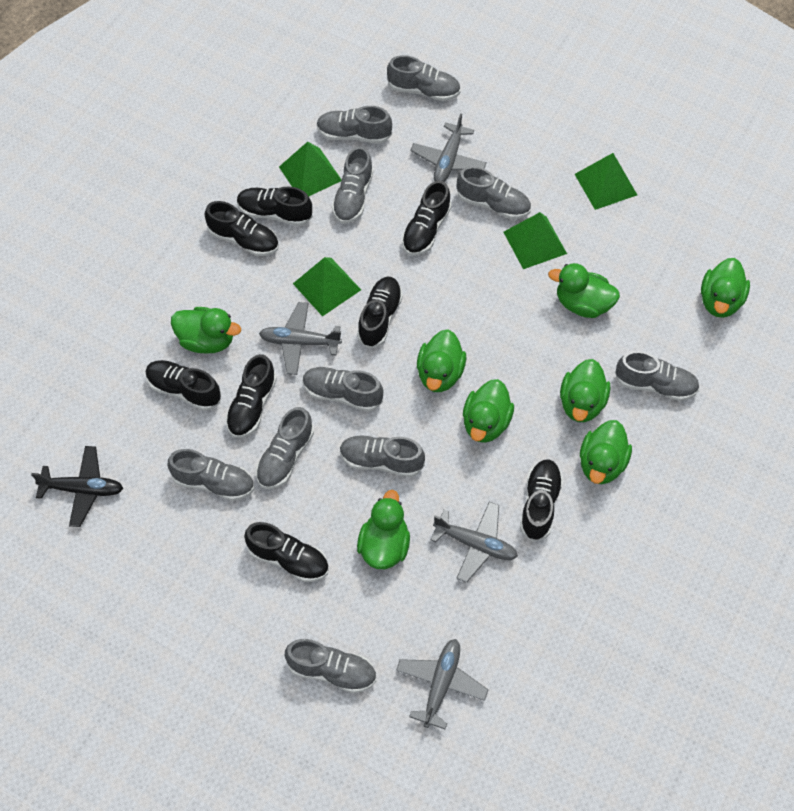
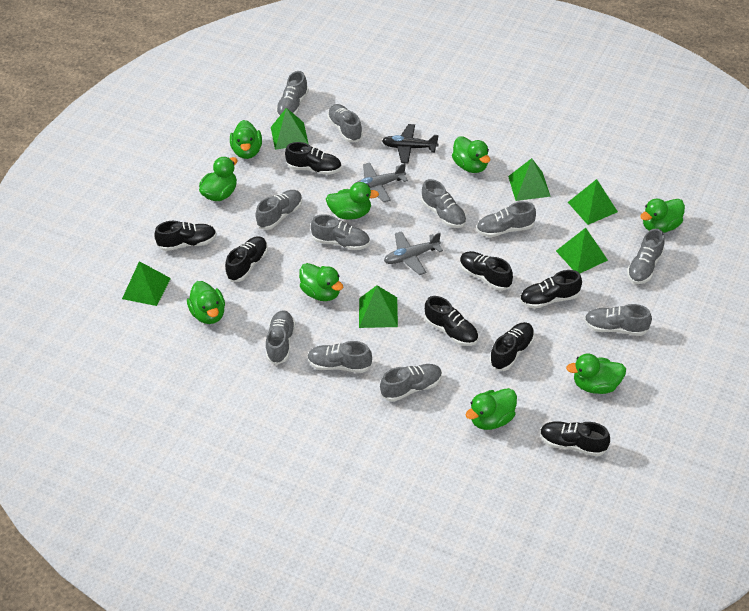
green duck: [171,307,241,354] [357,490,410,569] [417,330,466,392] [463,379,514,443] [548,263,620,318] [560,359,610,422] [580,420,632,484] [701,258,750,318] = 8 -> [187,281,225,324] [199,157,238,201] [230,120,262,159] [299,263,343,301] [326,182,379,220] [452,136,490,173] [466,388,517,430] [566,354,626,394] [640,199,685,233] = 9
green pyramid: [279,142,342,197] [293,257,361,316] [503,212,567,269] [575,153,637,210] = 4 -> [122,261,171,306] [271,108,309,150] [359,285,398,328] [508,158,551,201] [556,228,608,273] [568,179,618,225] = 6
grey plane: [259,302,342,375] [396,639,488,729] [410,113,487,182] [431,502,518,583] = 4 -> [354,162,408,202] [384,231,443,275] = 2
grey shoe: [167,449,254,501] [256,407,314,489] [285,639,376,693] [303,367,383,412] [316,106,392,144] [332,147,374,224] [340,435,425,477] [387,55,461,101] [457,166,531,219] [615,351,700,401] = 10 -> [255,190,302,230] [266,310,295,365] [276,71,309,117] [307,341,372,373] [311,214,370,250] [327,104,363,142] [380,364,442,402] [421,179,467,228] [476,201,536,237] [584,304,652,336] [627,228,664,284] = 11

